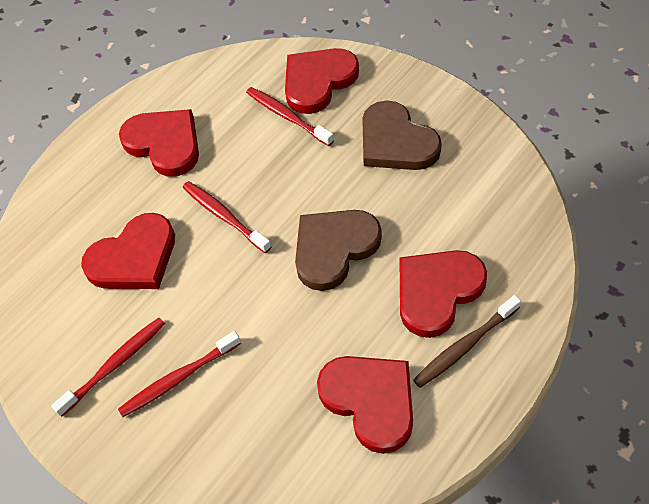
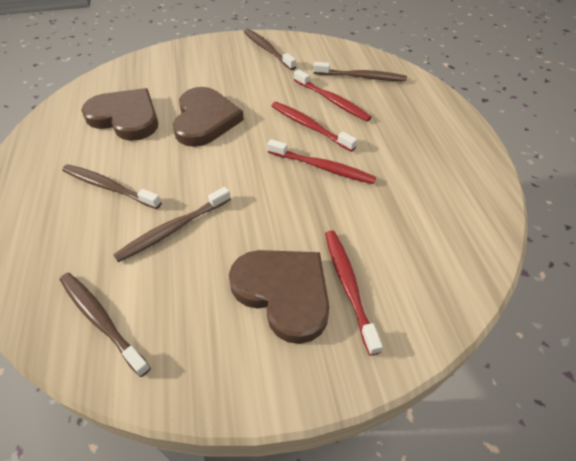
brown heart: [295,210,382,291] [362,101,442,170] = 2 -> [81,88,158,141] [173,87,244,147] [229,250,330,344] = 3
brown toothbrush: [413,295,521,388] = 1 -> [60,273,151,377] [62,164,162,209] [113,187,231,262] [244,29,296,70] [313,62,407,81] = 5
red heart: [81,213,175,289] [119,109,199,177] [285,48,359,114] [317,356,413,454] [400,250,487,338] = 5 -> none = 0

